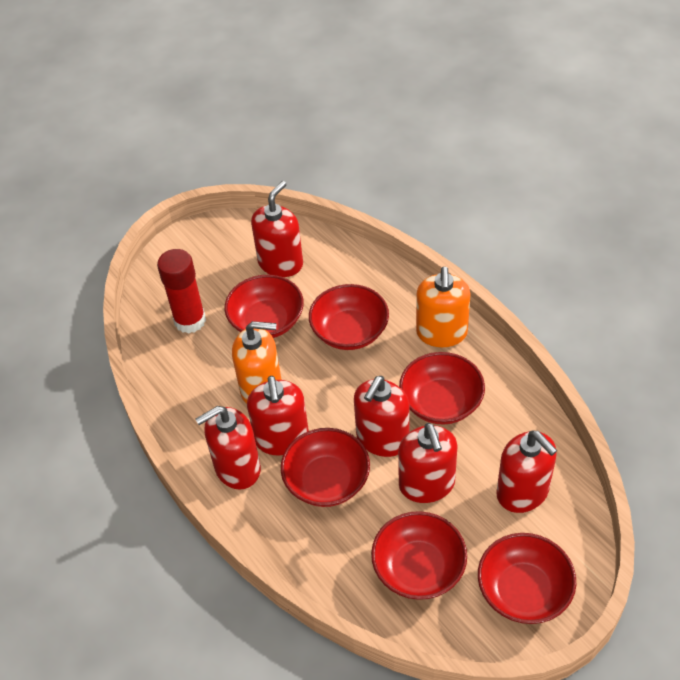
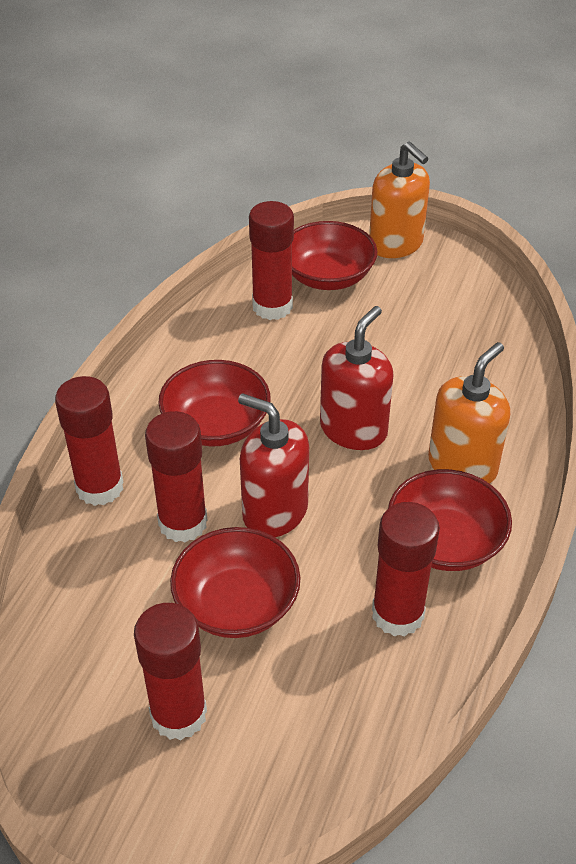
red bowl: [225,275,304,338] [281,428,370,507] [309,284,389,350] [371,511,467,600] [399,352,485,425] [478,533,576,624] = 6 -> [158,360,271,446] [170,527,300,638] [292,221,378,290] [388,469,512,571] = 4
red glue stick: [157,249,206,334] = 1 -> [55,376,124,506] [134,603,207,740] [145,411,207,542] [249,201,294,320] [372,502,440,637] = 5
red soap dispenser: [195,406,261,490] [247,376,309,455] [251,181,303,277] [354,376,409,457] [398,423,458,503] [496,430,557,513] = 6 -> [238,393,309,537] [320,306,394,450] = 2

